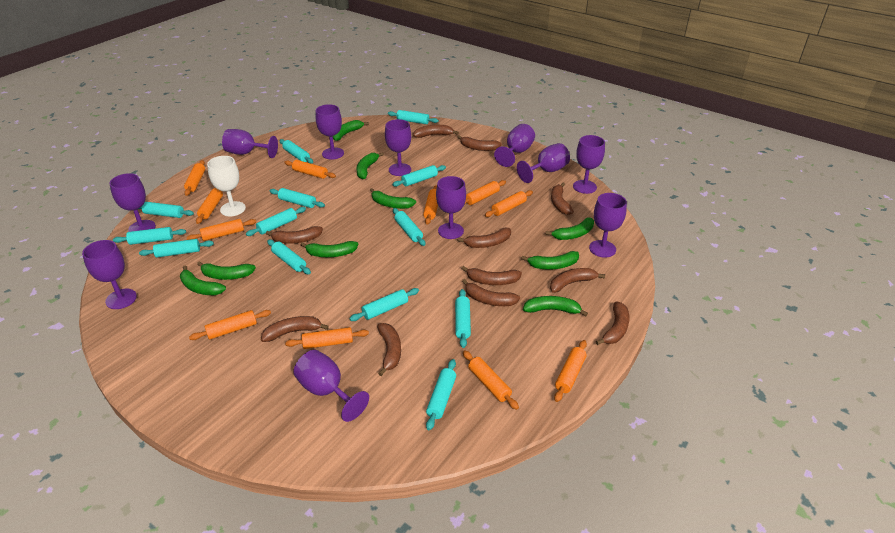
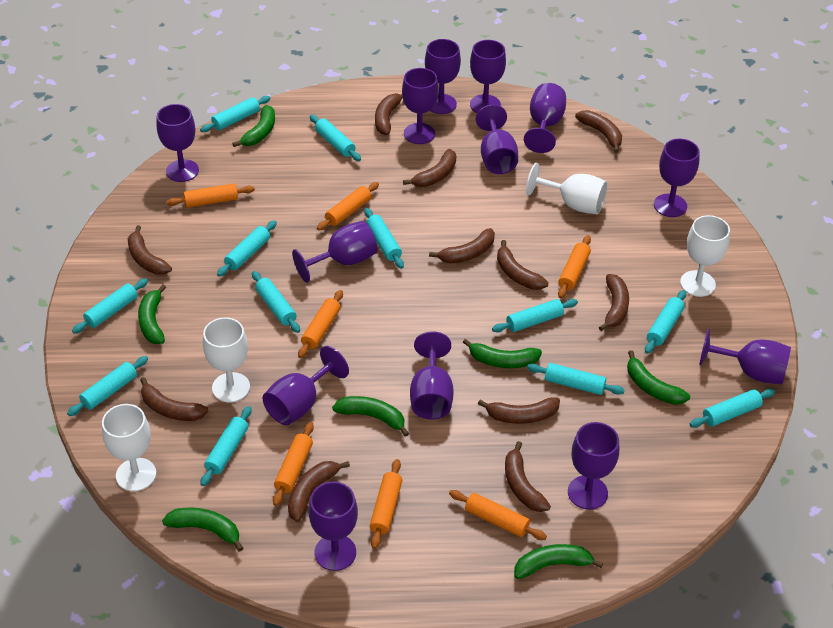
green banana: [180,265,226,295] [197,261,256,280] [301,241,358,257] [333,120,369,141] [357,152,384,179] [370,188,416,209] [521,251,579,269] [523,296,588,316] [545,218,594,240] = 9 -> [138,285,166,344] [162,508,243,552] [232,105,275,147] [332,396,409,437] [463,339,542,368] [514,544,603,579] [627,350,690,405] = 7
orange rolling pin: [184,160,205,196] [186,219,256,241] [189,310,271,340] [196,188,223,224] [284,160,336,179] [285,327,369,349] [423,185,438,225] [463,350,519,410] [464,180,506,205] [485,190,533,217] [554,340,587,402] = 11 -> [167,183,255,208] [273,422,314,506] [298,290,343,358] [317,182,379,230] [370,459,402,549] [449,490,547,540] [558,235,591,298] = 7
purple goblet: [82,240,137,309] [109,173,156,232] [222,129,278,158] [293,350,369,422] [316,104,344,160] [385,119,411,176] [436,176,466,239] [494,124,535,167] [517,143,570,183] [573,135,605,194] [589,193,627,258] = 11 -> [156,104,199,182] [263,346,349,425] [292,221,377,283] [309,482,358,571] [402,68,439,144] [410,331,454,420] [425,39,461,114] [470,40,506,113] [476,105,518,174] [524,83,566,153] [568,422,619,510] [654,139,700,217] [699,329,791,385] = 13
turquoise rolling pin: [113,227,186,245] [139,202,194,218] [139,239,214,258] [246,207,306,236] [267,239,311,274] [270,188,325,208] [279,139,313,164] [349,288,419,321] [388,110,439,124] [392,165,446,187] [393,208,426,246] [426,359,456,430] [455,289,471,348] = 13 -> [67,356,148,416] [72,278,148,334] [200,96,270,132] [201,406,252,486] [217,220,277,277] [252,271,300,333] [310,115,361,161] [365,208,404,269] [492,299,578,332] [527,363,624,395] [645,290,686,354] [690,389,775,428] = 12
white goblet: [207,156,246,216] = 1 -> [102,404,156,491] [203,317,250,403] [526,163,607,214] [680,215,730,297] = 4

